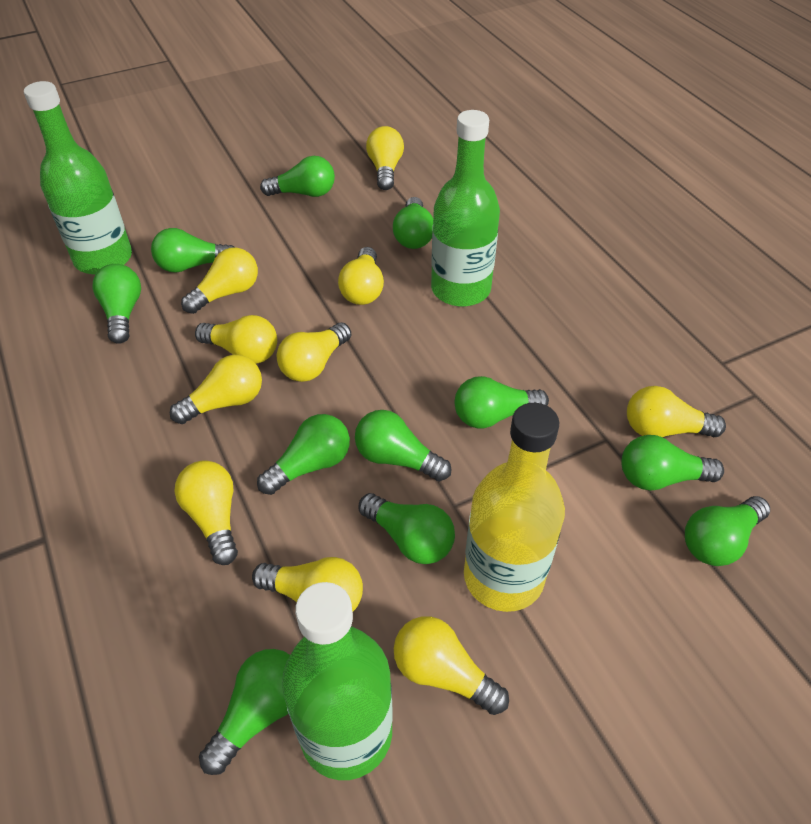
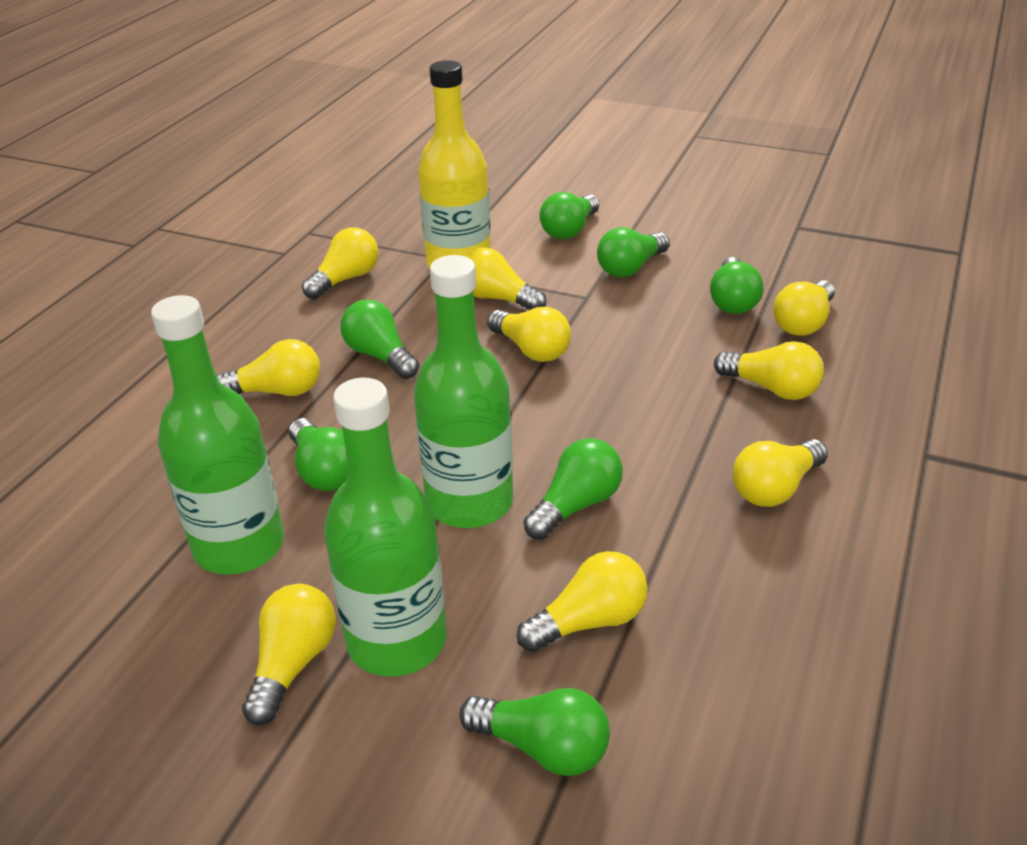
green light bulb: [92,264,141,344] [151,228,235,273] [199,649,290,775] [257,414,350,495] [260,156,335,197] [355,410,451,481] [358,493,455,564] [393,197,433,249] [455,376,549,428] [621,435,724,490] [685,496,770,566] = 11 -> [289,418,348,491] [340,300,419,379] [459,688,610,776] [523,438,623,540] [540,192,599,239] [597,227,670,277] [710,257,763,314] = 7
yellow light bulb: [170,355,262,424] [175,460,238,565] [181,248,258,314] [195,315,277,364] [252,557,363,612] [277,322,351,382] [338,247,384,305] [366,126,404,190] [394,616,509,715] [627,386,726,437] = 10 -> [217,339,320,396] [242,584,336,725] [302,228,378,299] [465,247,546,310] [487,307,571,362] [517,551,648,652] [714,341,824,400] [733,439,828,507] [773,280,835,336] = 9

